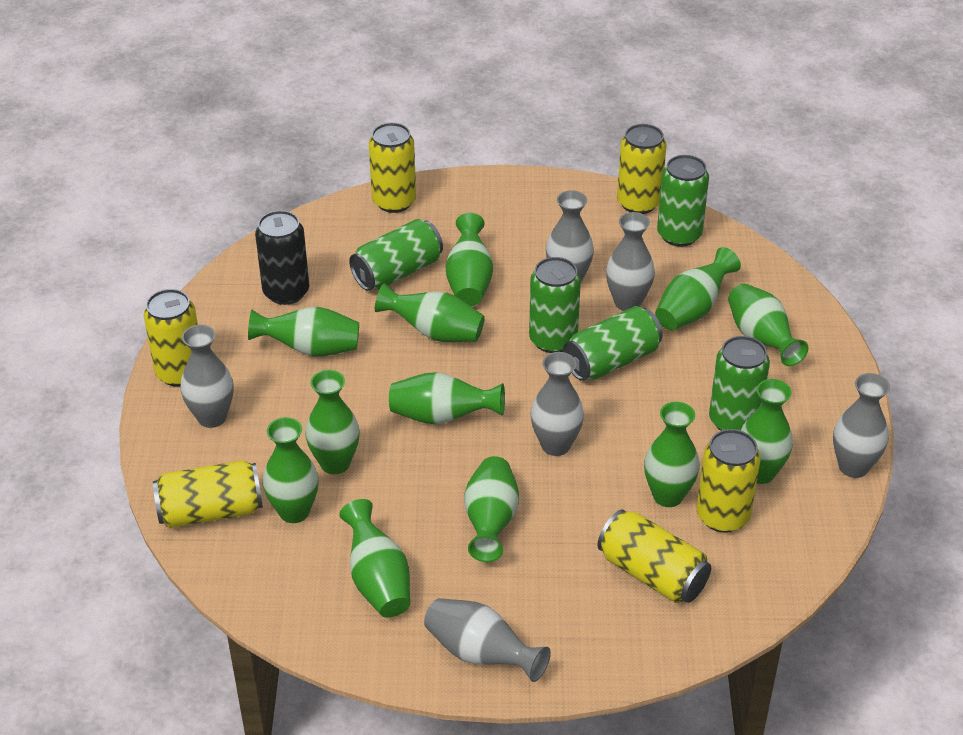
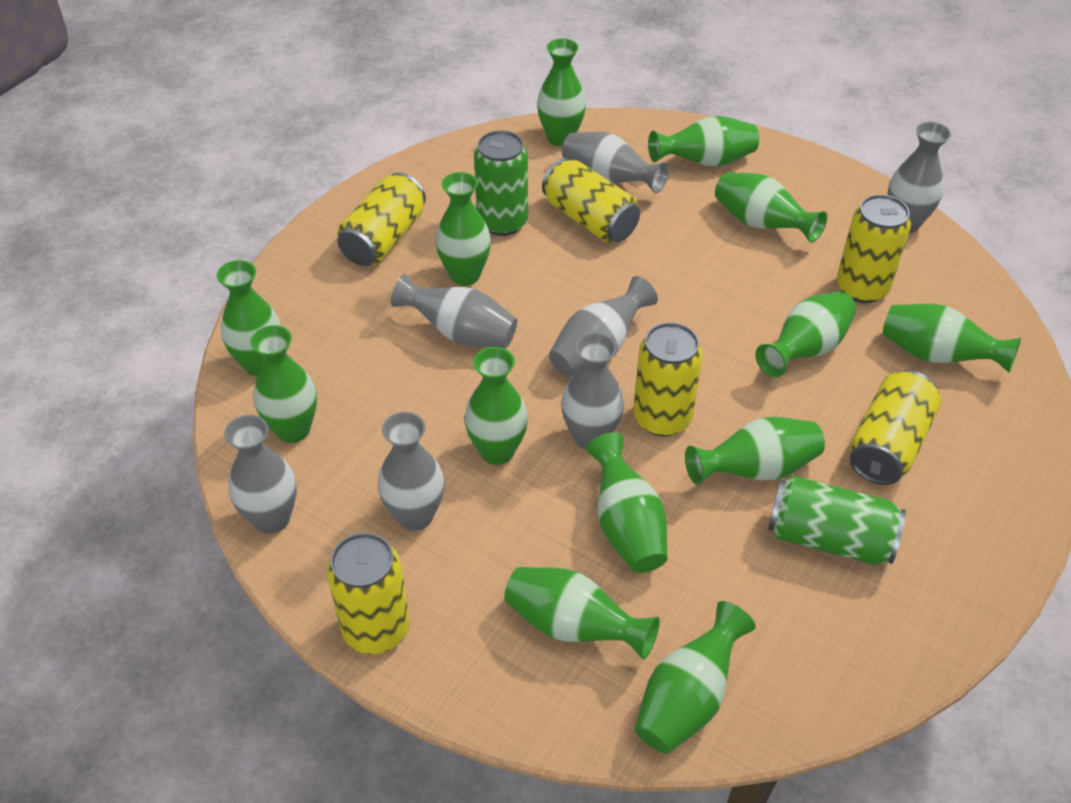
black can: [255,210,309,305] = 1 -> none = 0
green can: [349,219,443,291] [529,257,581,353] [563,306,662,381] [657,155,709,247] [709,336,770,431] = 5 -> [474,130,528,236] [768,476,906,565] = 2
green vase: [248,307,359,356] [263,417,319,523] [305,370,360,474] [339,499,410,618] [375,283,485,342] [389,372,505,424] [446,213,493,306] [464,456,519,562] [644,402,699,507] [655,247,741,330] [728,284,808,366] [741,379,793,484] = 12 -> [217,260,281,376] [250,325,317,443] [435,172,491,286] [464,347,528,465] [505,567,660,660] [537,38,586,146] [586,432,667,573] [635,601,756,754] [648,116,759,167] [685,417,825,485] [715,172,827,243] [755,291,857,377] [883,304,1021,373] = 13
grey vase: [180,325,233,428] [424,598,551,682] [530,352,584,456] [546,190,594,282] [606,212,655,311] [833,373,890,478] = 6 -> [224,415,297,534] [378,412,444,531] [391,274,517,348] [549,276,658,377] [561,333,624,450] [562,132,669,193] [887,122,951,233] = 7

